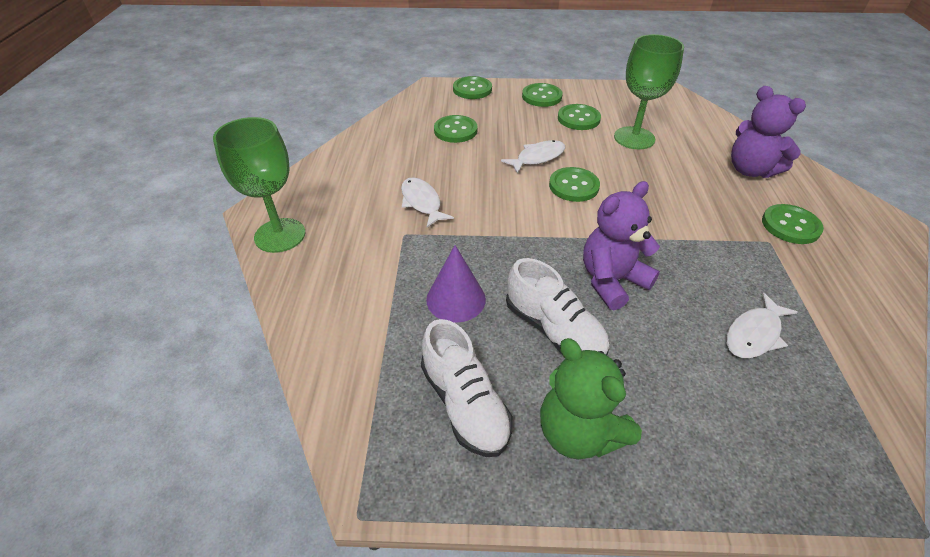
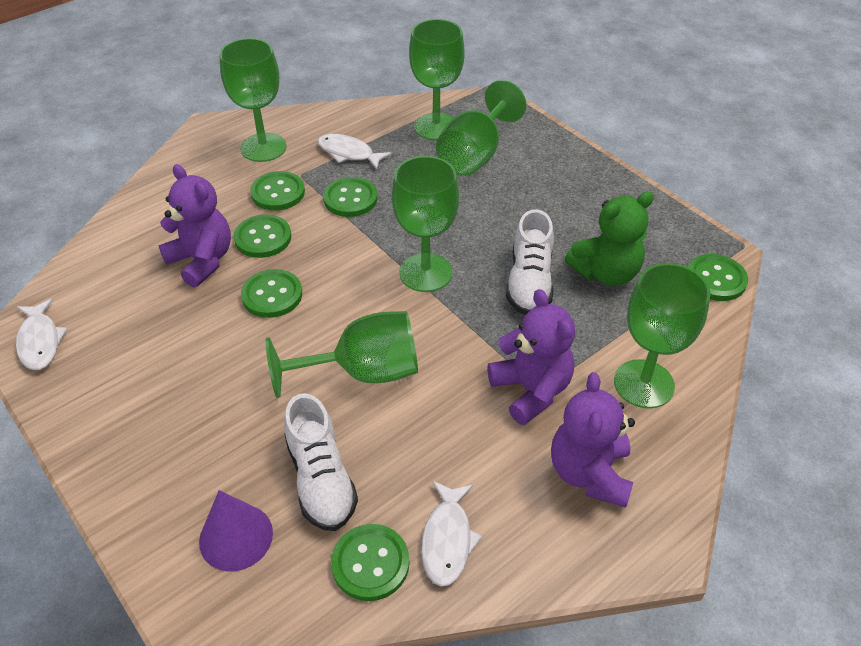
green goblet: [213,117,305,253] [614,34,684,149] = 2 -> [219,38,286,162] [266,311,418,398] [392,156,459,292] [409,19,465,141] [436,80,526,176] [614,263,711,408] = 6
purple teddy bear: [583,181,660,310] [731,86,806,178] = 2 -> [158,164,231,288] [487,289,575,425] [551,372,635,508] = 3

